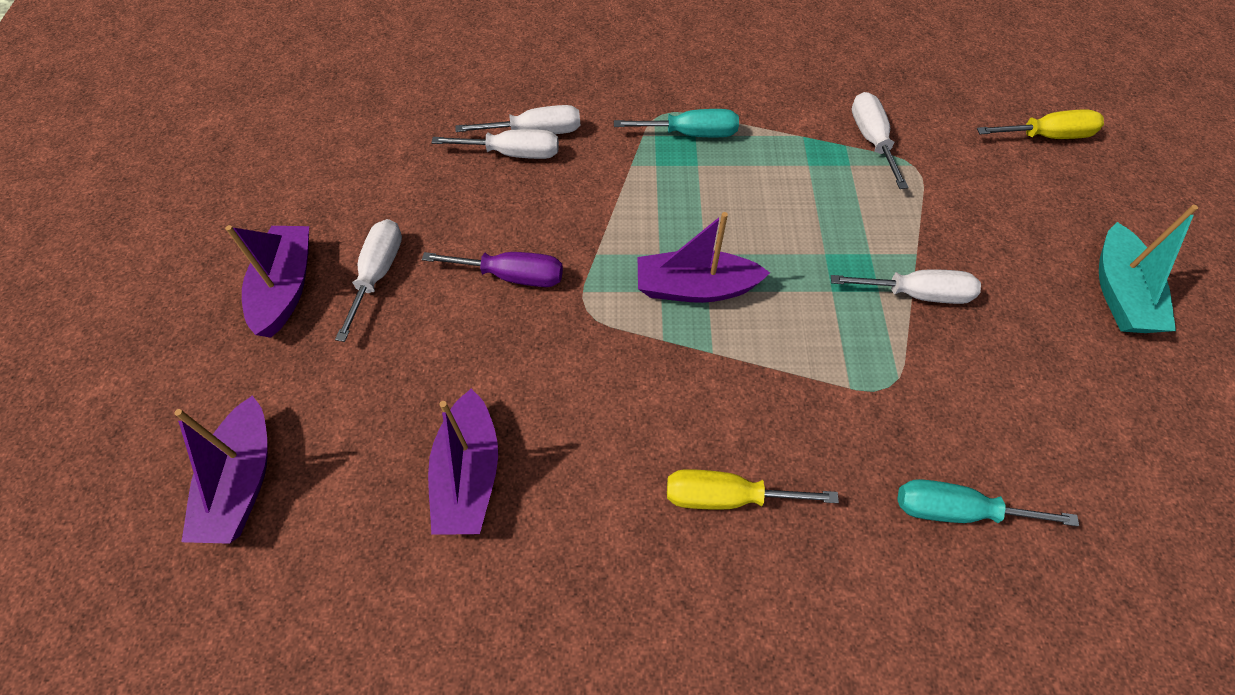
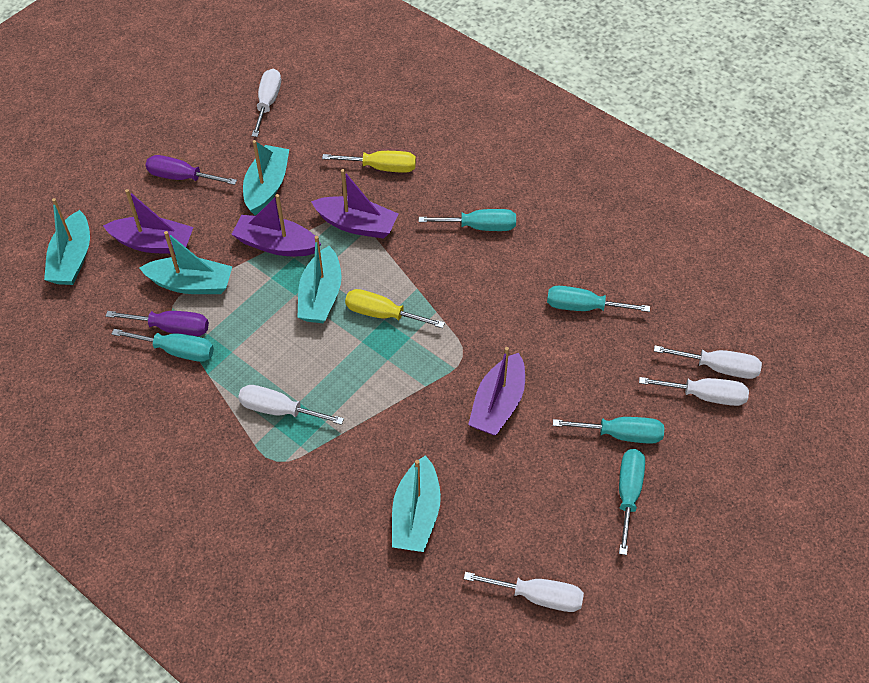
purple screwdriver: [422,252,563,287] = 1 -> [106,311,209,336] [146,155,237,185] = 2
turquoise boat: [1099,205,1198,333] = 1 -> [44,198,90,285] [140,231,233,294] [243,140,289,215] [297,236,342,323] [392,455,441,552] = 5
turquoise screwdriver: [614,109,739,137] [897,479,1079,527] = 2 -> [112,329,214,362] [419,209,516,231] [547,286,650,312] [553,417,664,444] [619,449,645,555] = 5

